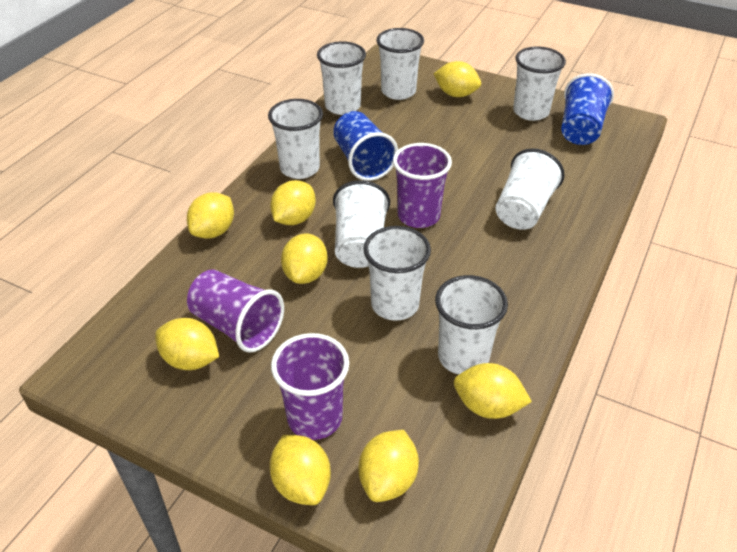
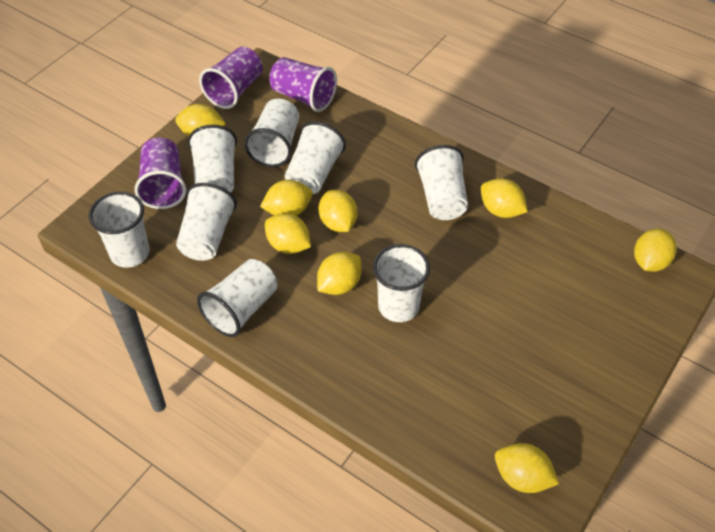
blue cup: [333,111,398,181] [561,73,614,145] = 2 -> none = 0

